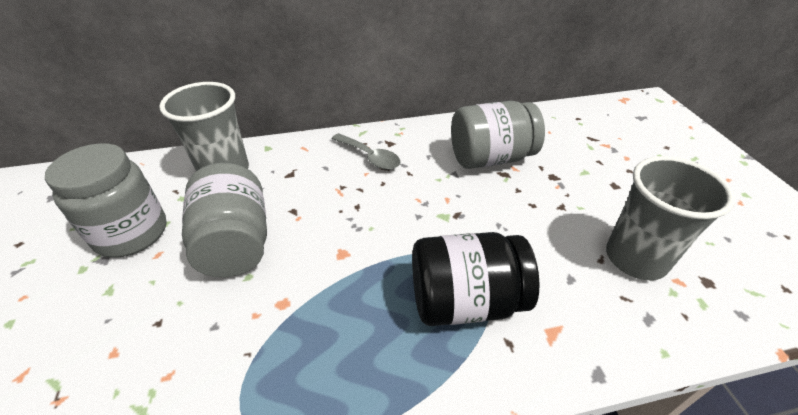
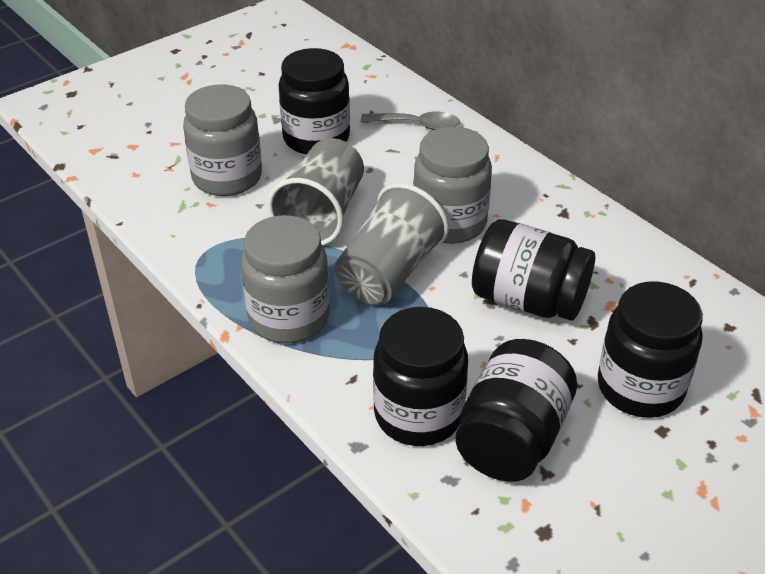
black jar: [412,232,539,326] = 1 -> [279,48,350,155] [373,307,468,446] [455,339,577,482] [472,219,595,321] [598,281,703,418] = 5

